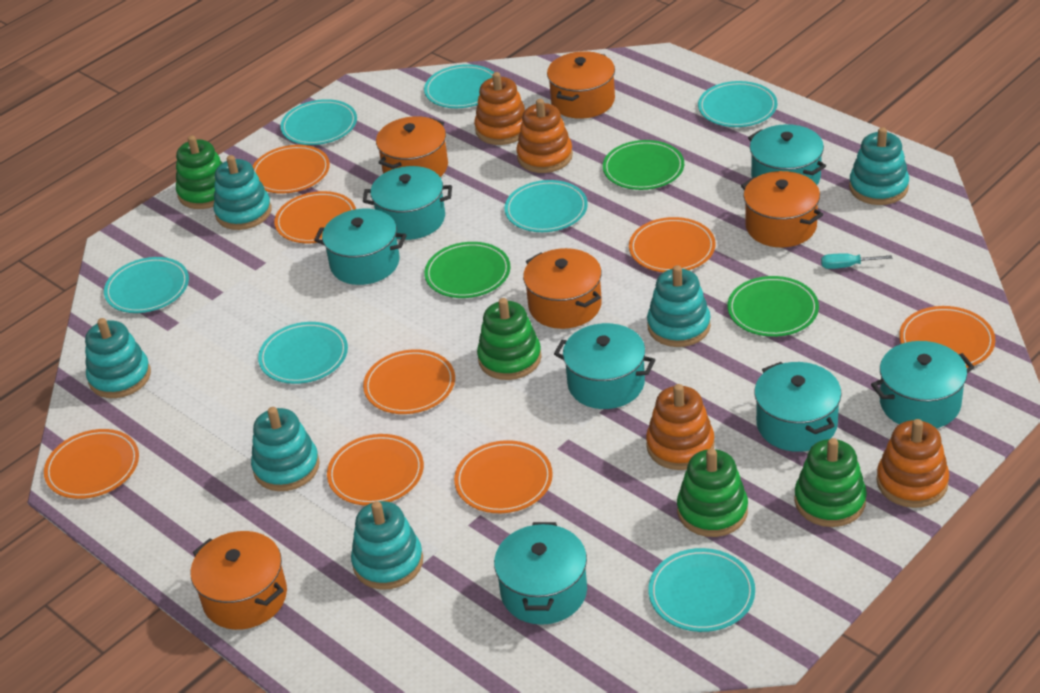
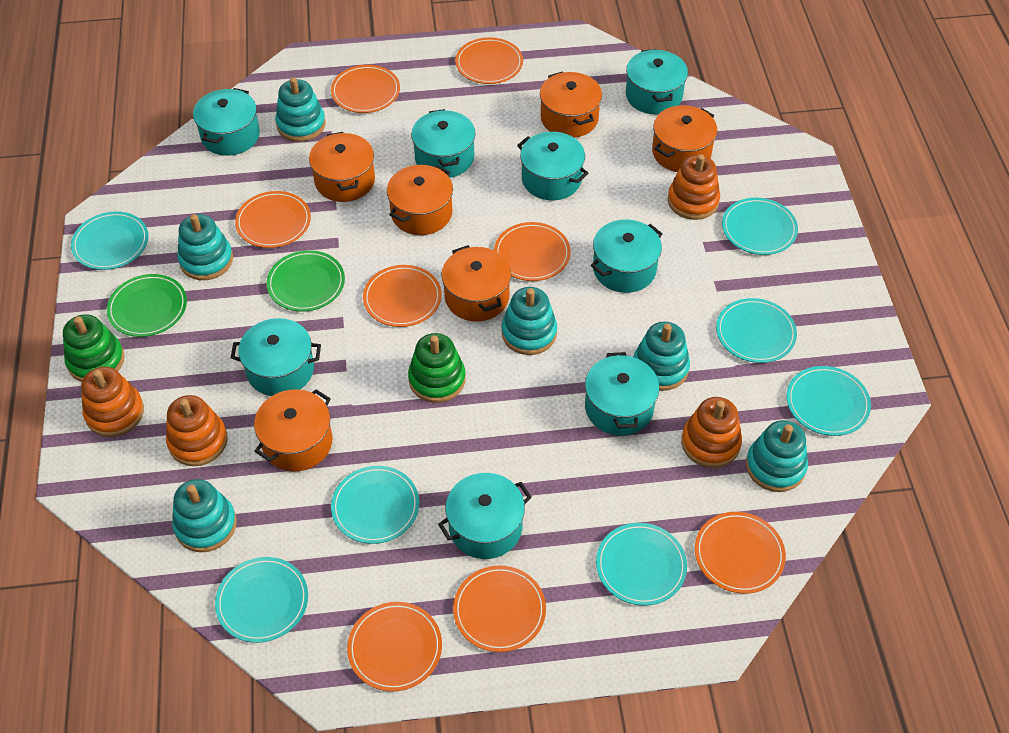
green plate: [424,242,511,298] [603,140,684,190] [727,276,819,337] = 3 -> [107,274,187,337] [267,250,345,312] = 2
green stacking toy: [176,135,222,209] [477,298,542,380] [677,448,748,537] [794,438,867,527] = 4 -> [63,314,125,382] [408,333,466,403] = 2
orange pot: [191,531,287,630] [376,116,448,177] [523,248,602,329] [547,51,615,119] [741,171,824,247] = 5 -> [254,389,332,471] [309,132,375,202] [387,165,453,235] [442,245,511,322] [540,71,602,138] [652,105,717,172] = 6
turquoise pot: [314,209,407,285] [363,166,452,240] [494,522,587,625] [554,323,655,409] [748,124,826,185] [754,362,841,452] [871,341,974,428] = 7 -> [193,88,260,156] [231,318,321,396] [411,109,475,178] [438,473,532,559] [517,132,589,200] [585,352,659,436] [591,219,663,293] [626,49,688,115] = 8
turquoise screwdriver: [821,253,892,269] = 1 -> none = 0

